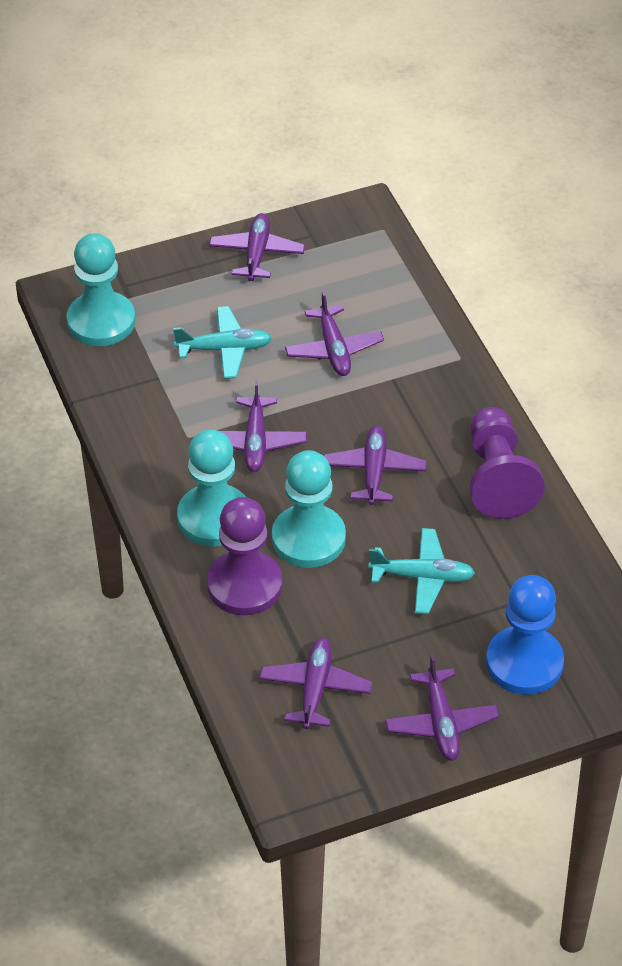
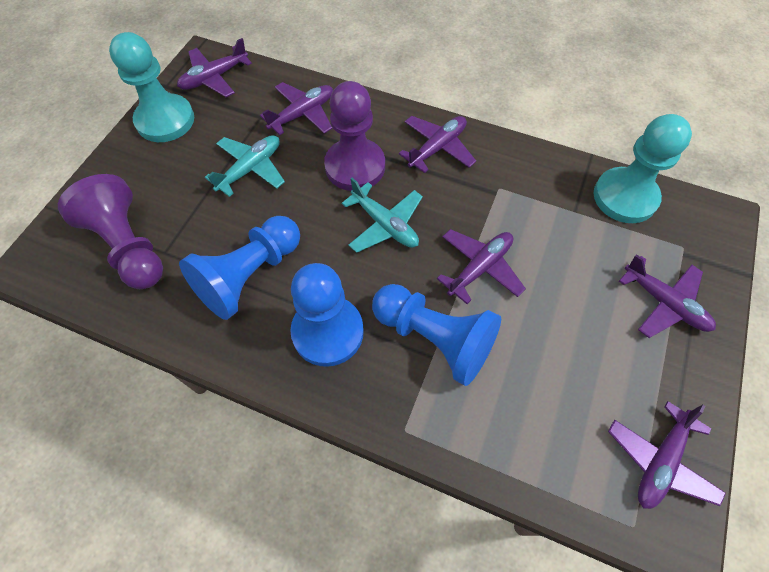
blue pawn: [486,575,564,695] = 1 -> [179,216,300,320] [290,263,364,367] [372,284,501,386] = 3
turquoise pawn: [67,233,135,346] [177,429,246,547] [272,450,346,568] = 3 -> [109,32,194,142] [594,114,692,223] = 2

